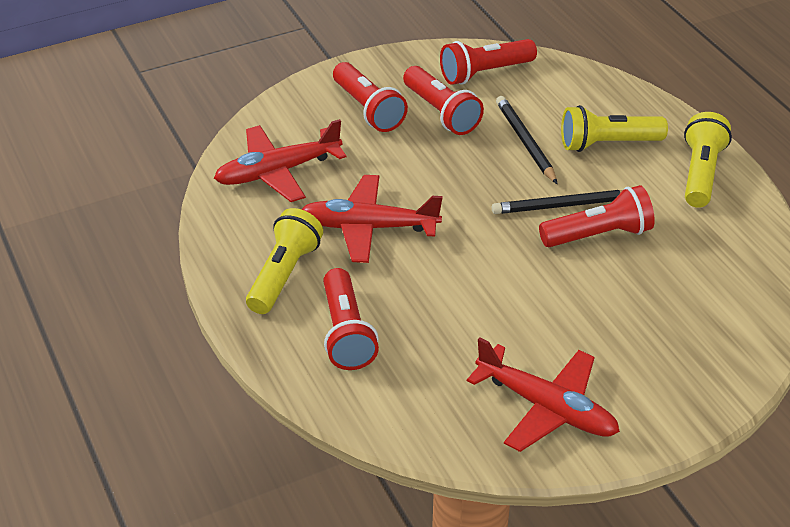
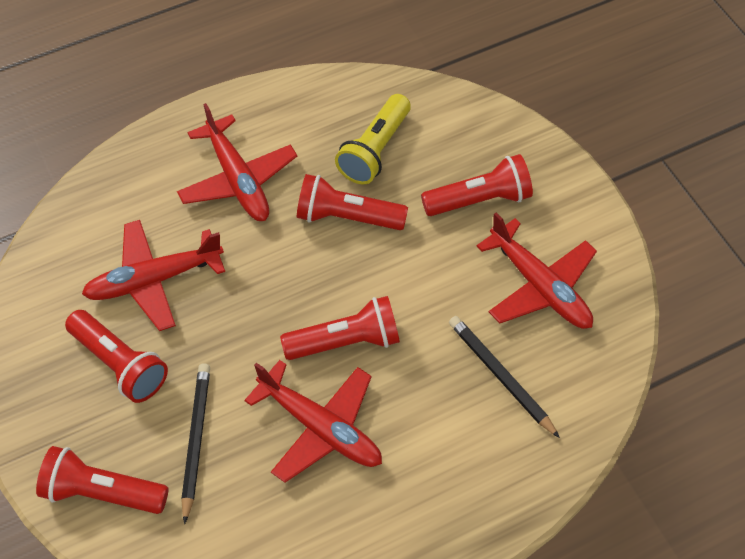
red plane: [214,119,347,202] [302,175,443,263] [467,337,620,452] = 3 -> [82,220,225,331] [177,103,297,221] [244,360,382,483] [476,213,597,329] = 4
yellow flashlight: [246,208,323,314] [561,105,668,152] [684,112,732,208] = 3 -> [335,94,411,184] = 1

